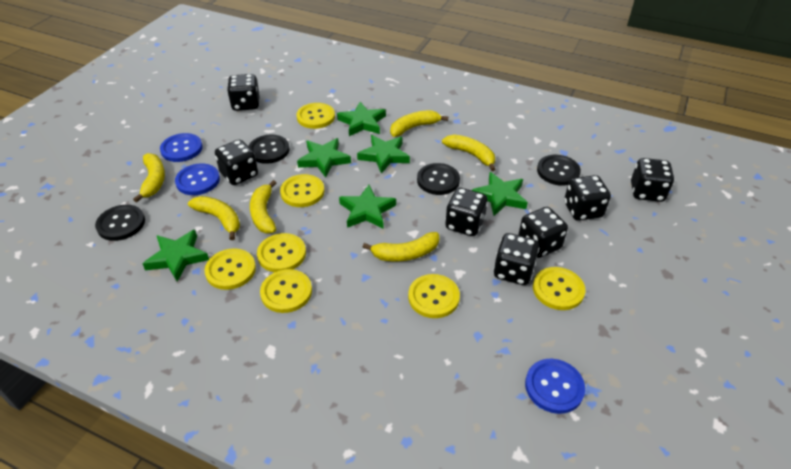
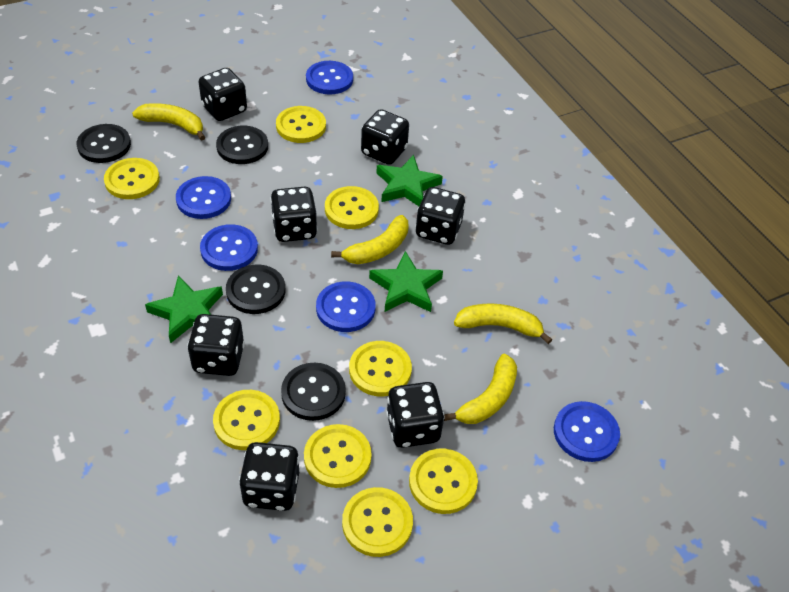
blue button: [160,133,203,162] [175,163,220,195] [525,359,585,414] = 3 -> [176,176,231,219] [200,224,258,271] [306,61,353,95] [316,281,376,332] [554,401,620,462] = 5
green star: [142,230,209,282] [297,138,351,178] [337,102,386,136] [339,185,396,229] [357,135,410,174] [472,172,528,216] = 6 -> [145,275,223,344] [369,251,443,312] [376,155,443,206] = 3
yellow banana: [133,153,165,202] [188,196,240,240] [250,180,276,233] [363,232,439,262] [390,110,448,137] [442,134,496,171] = 6 -> [132,103,205,141] [331,215,409,264] [444,354,517,424] [454,303,552,344] = 4
yellow button: [204,248,256,290] [257,233,306,272] [260,269,312,313] [280,174,324,207] [296,103,335,129] [408,274,460,318] [533,267,586,310] = 7 -> [104,158,160,199] [213,390,280,450] [276,106,326,143] [304,424,372,488] [325,186,379,229] [342,487,413,557] [349,341,412,396] [409,449,478,514] = 8

